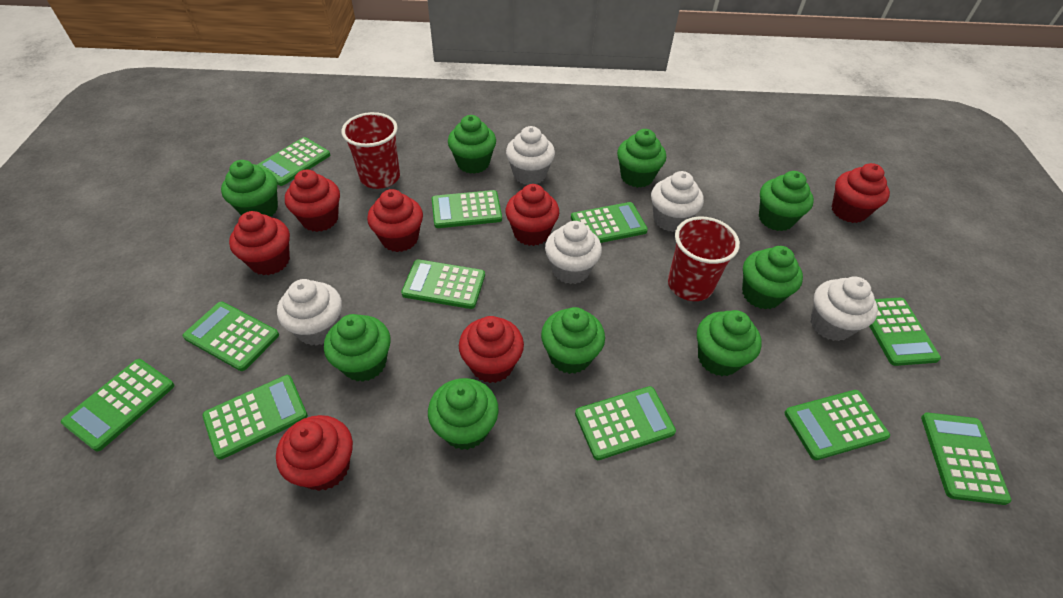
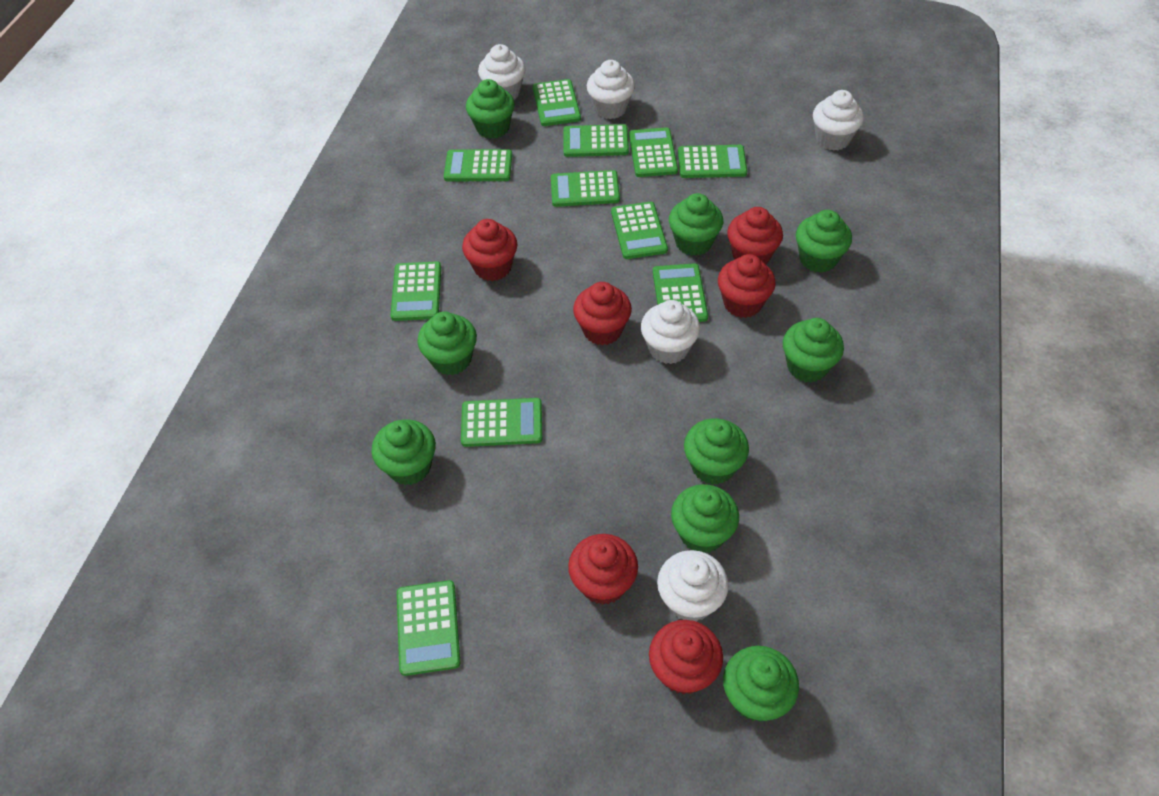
red cup: [341,112,400,189] [668,217,740,301] = 2 -> none = 0
red cupcake: [229,211,290,275] [276,415,353,491] [285,170,340,232] [367,189,423,252] [459,316,524,383] [506,184,559,246] [832,163,890,223] = 7 -> [462,219,517,281] [568,534,638,605] [573,282,632,346] [649,620,723,695] [718,254,776,318] [727,207,783,264] = 6

